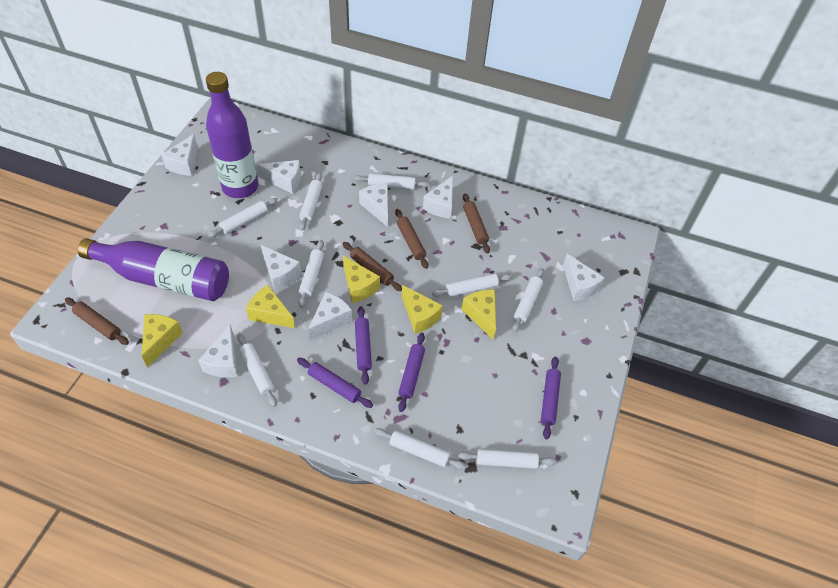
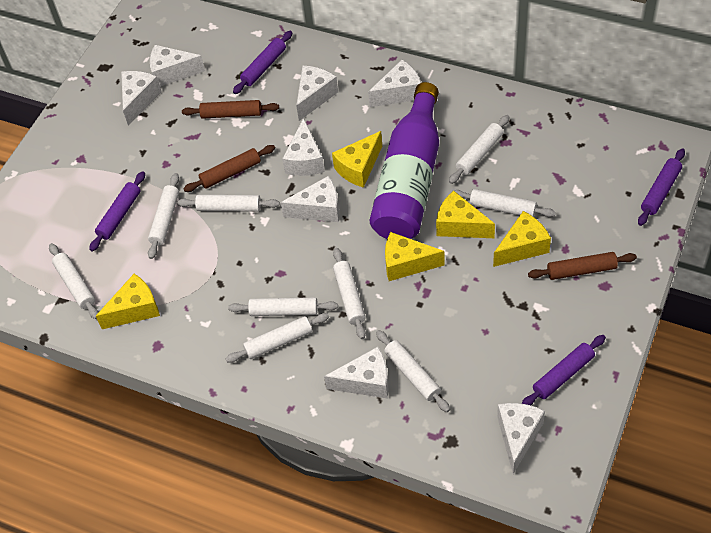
brown rolling pin: [65,298,129,345] [342,242,402,291] [395,209,428,269] [463,194,490,253] = 4 -> [182,100,279,119] [183,145,275,192] [528,252,637,280] = 3
purple bottle: [78,238,229,301] [206,72,258,198] = 2 -> [369,82,439,239] = 1

